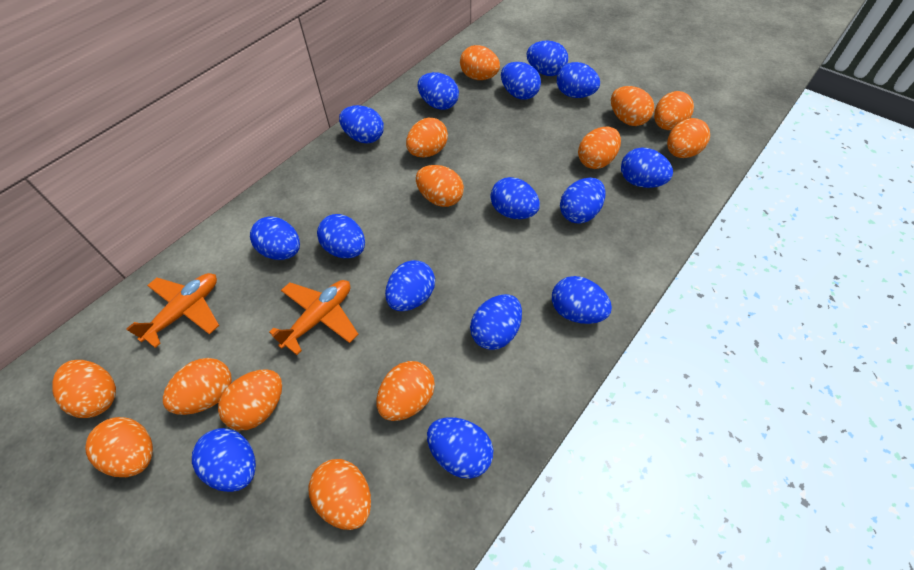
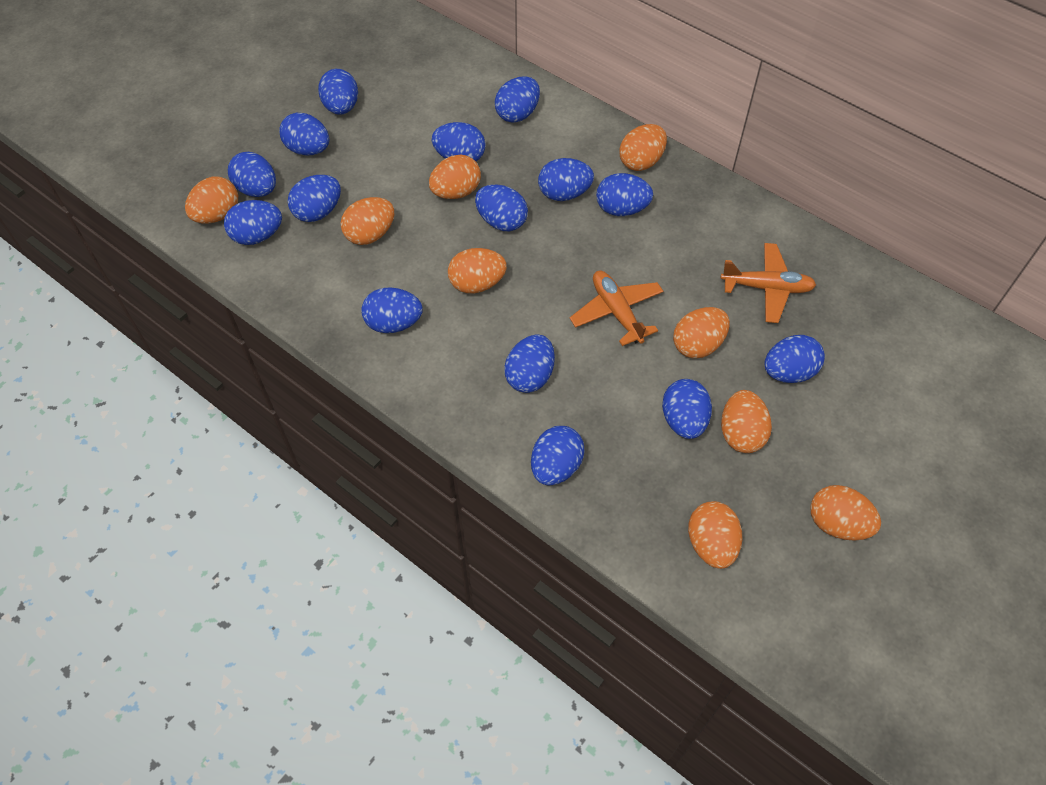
orange egg: [52,360,116,418] [85,417,153,477] [163,358,232,415] [218,369,282,430] [309,459,371,530] [377,361,435,421] [406,118,448,157] [416,165,464,207] [460,45,500,80] [578,127,621,169] [611,86,654,126] [654,91,694,130] [667,118,710,158] = 13 -> [185,176,238,224] [340,197,395,245] [429,155,481,199] [448,248,507,293] [619,124,667,171] [673,307,730,359] [688,501,742,569] [721,390,772,453] [810,485,881,541] = 9

